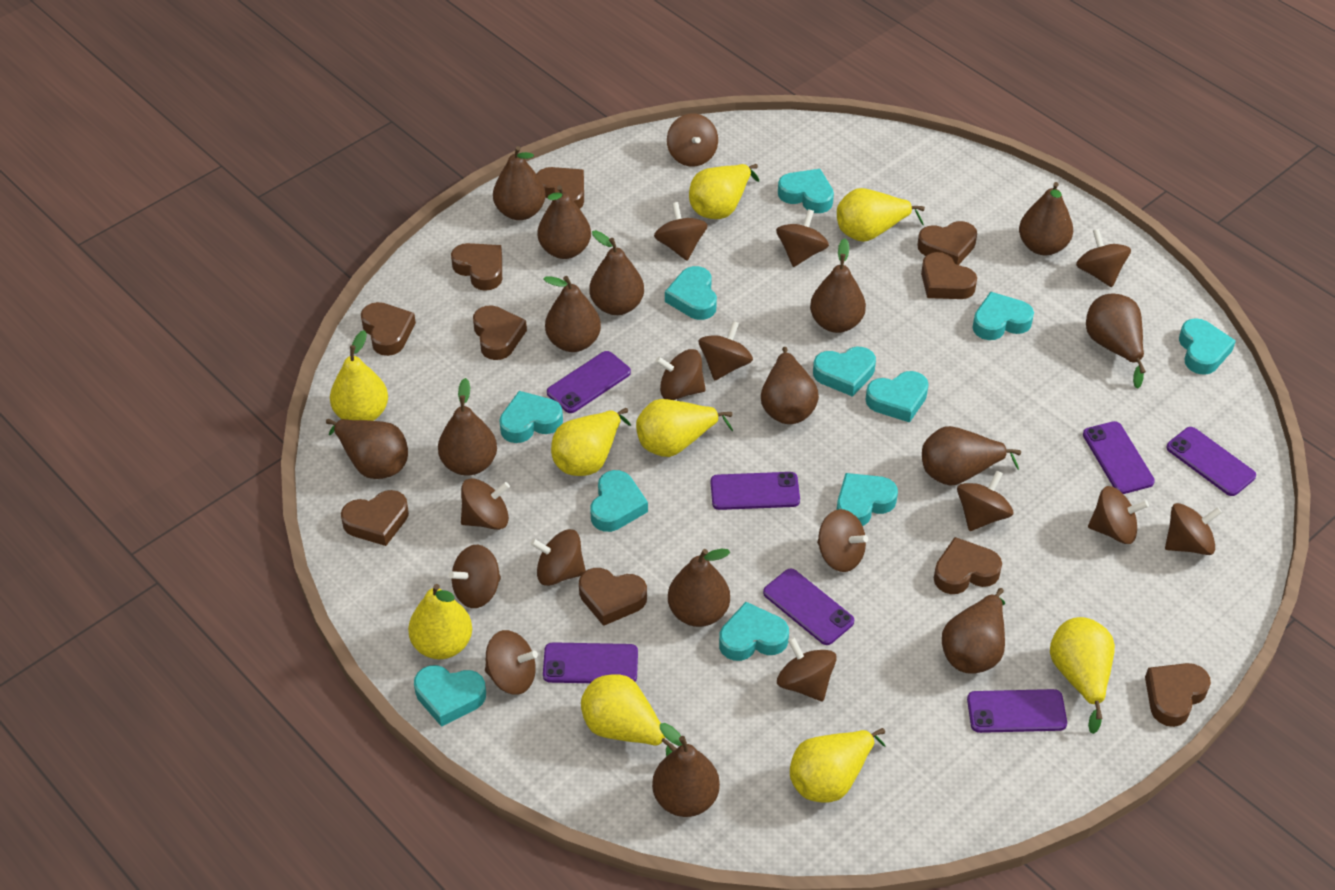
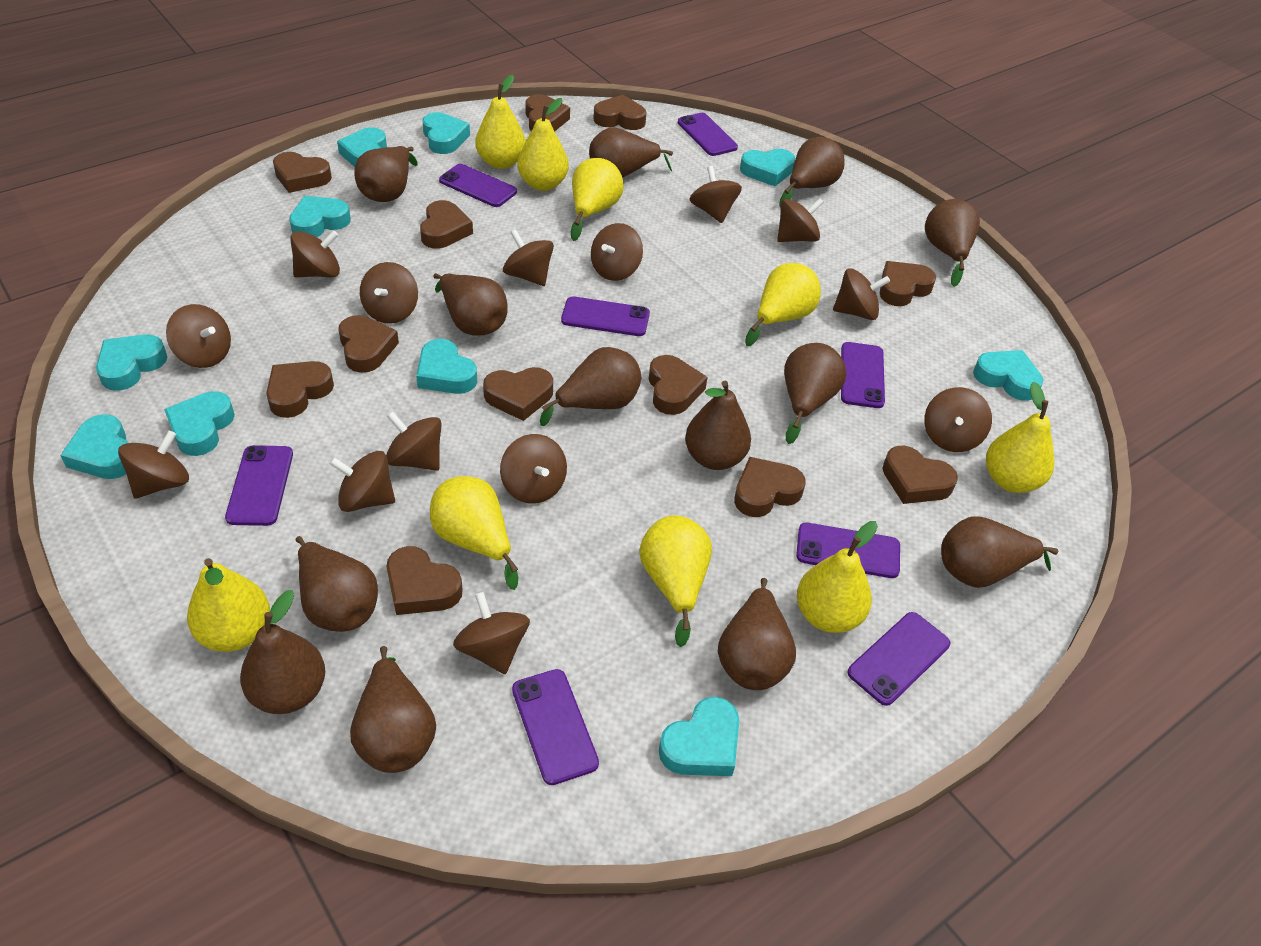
brown heart: [341,490,409,546] [361,302,416,356] [451,243,502,291] [473,305,527,360] [537,167,584,209] [579,568,647,626] [917,221,977,265] [921,252,977,299] [934,537,1002,594] [1145,663,1211,727] = 10 -> [266,361,334,418] [273,152,332,193] [338,315,399,373] [387,546,463,615] [420,200,473,249] [483,367,553,421] [525,94,570,131] [594,95,646,130] [649,355,707,415] [734,457,806,517] [880,261,936,306] [882,446,958,504] = 12
brown pear: [326,419,408,479] [438,378,497,476] [493,146,546,220] [537,185,591,259] [544,276,601,352] [589,230,644,315] [652,723,720,817] [668,549,730,627] [761,347,819,424] [810,238,866,333] [922,426,1021,486] [942,588,1005,674] [1019,182,1073,255] [1086,293,1146,388] = 14 -> [240,590,325,714] [296,536,378,632] [350,646,436,773] [354,146,418,202] [433,273,508,336] [540,347,641,426] [589,127,673,178] [685,381,751,470] [718,578,796,690] [779,137,845,207] [784,343,846,444] [925,199,980,287] [941,516,1058,588] = 13
brown spinning top: [449,545,501,608] [461,478,510,530] [485,630,538,695] [531,529,586,586] [654,202,708,261] [656,349,706,400] [667,113,718,167] [699,321,753,381] [776,209,829,267] [777,637,837,701] [817,509,868,572] [957,471,1013,531] [1076,229,1131,287] [1088,486,1149,544] [1165,503,1222,555] = 15 -> [118,431,189,499] [166,304,231,368] [290,230,340,277] [329,451,395,512] [360,262,418,324] [386,411,442,471] [453,592,530,674] [500,434,567,504] [503,229,554,286] [591,223,643,281] [690,166,742,223] [777,198,824,242] [833,268,890,320] [924,387,992,452] = 14
purple phone: [543,642,638,683] [547,351,631,413] [711,472,800,510] [763,569,854,645] [967,689,1067,733] [1083,421,1155,494] [1166,427,1256,496] = 7 -> [225,445,293,526] [439,164,517,207] [512,669,599,785] [561,296,650,336] [678,113,738,156] [796,522,900,578] [841,342,885,408] [848,612,950,706] = 8
turquoise heart: [414,665,486,727] [499,391,563,443] [590,470,648,532] [665,266,717,320] [719,602,789,661] [778,169,834,213] [813,347,876,397] [837,473,898,526] [865,371,929,423] [972,292,1034,340] [1179,318,1236,375] = 11 -> [60,414,129,479] [96,334,168,391] [164,391,235,456] [289,196,351,237] [337,127,387,167] [416,339,477,394] [422,112,470,154] [659,697,739,776] [740,149,795,186] [973,350,1043,401] = 10

